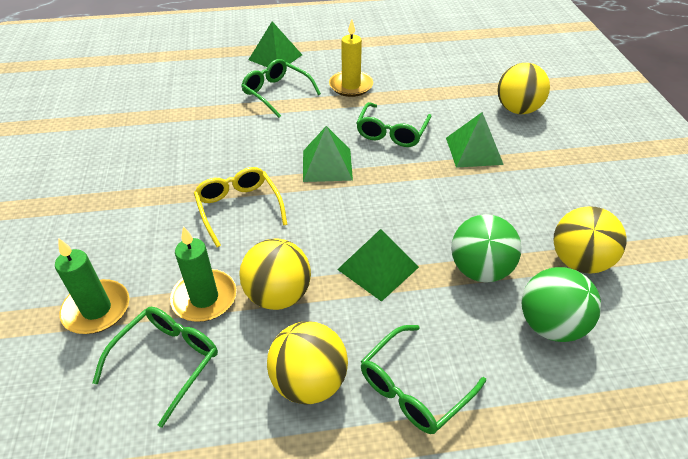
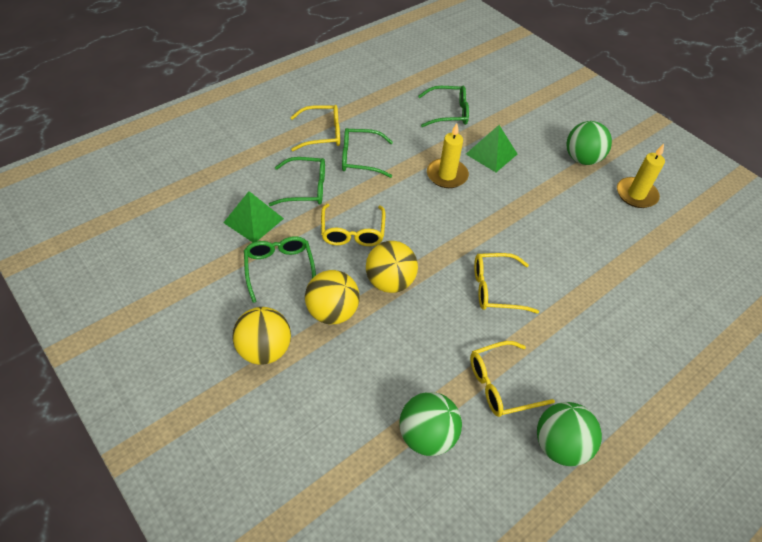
green ball: [451,214,522,283] [521,267,601,342] = 2 -> [400,392,462,456] [537,402,602,466] [566,121,612,165] = 3
green candle: [55,238,129,334] [170,226,237,322] = 2 -> none = 0
green pyramid: [248,21,302,67] [303,126,353,182] [337,229,419,302] [446,112,504,168] = 4 -> [223,191,284,242] [466,125,517,172] = 2
yellow ball: [239,239,311,310] [267,321,348,404] [497,63,550,114] [554,206,627,274] = 4 -> [232,307,291,365] [305,270,360,325] [366,241,418,293] = 3
yellow candle: [329,19,373,97] = 1 -> [427,123,469,188] [617,144,665,208] = 2
yellow glasses: [194,167,288,247] = 1 -> [290,105,340,151] [321,204,385,246] [470,341,555,417] [474,253,539,314] = 4

